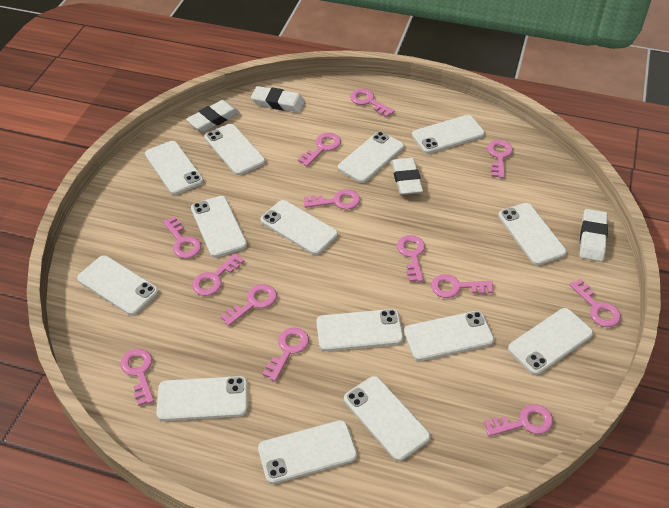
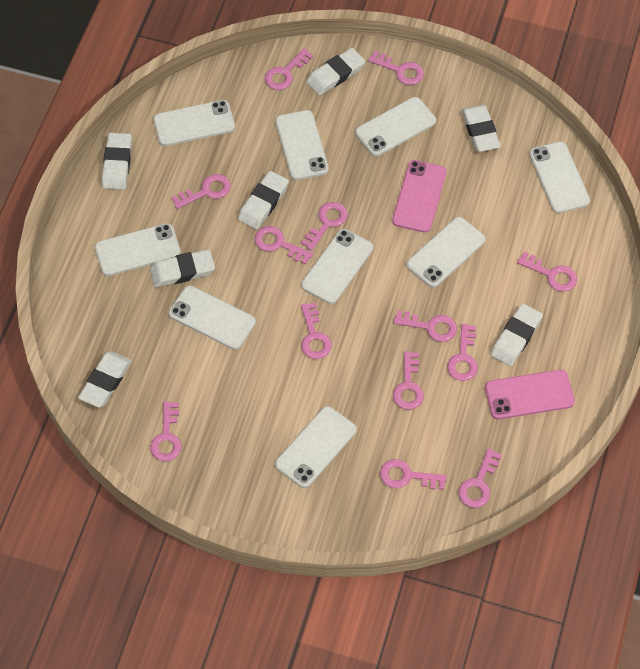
pink phone: none = 0 -> [392,160,447,233] [485,370,575,419] = 2
white eraser: [186,100,240,132] [251,86,305,113] [391,158,423,195] [580,209,608,262] = 4 -> [78,351,132,408] [102,133,132,190] [150,249,215,287] [238,171,289,229] [306,48,365,95] [462,105,501,152] [491,303,543,366] = 7
white phone: [77,255,159,315] [145,141,204,195] [156,376,248,421] [191,196,247,258] [204,124,265,175] [258,420,357,484] [260,200,338,255] [316,309,404,351] [338,132,404,183] [344,376,431,461] [404,311,494,361] [412,115,485,154] [498,203,567,265] [508,308,593,375] = 14 -> [95,223,181,276] [153,100,235,146] [169,285,256,350] [275,406,357,488] [276,110,329,180] [301,229,373,304] [355,97,436,156] [406,217,486,288] [529,141,590,213] = 9

